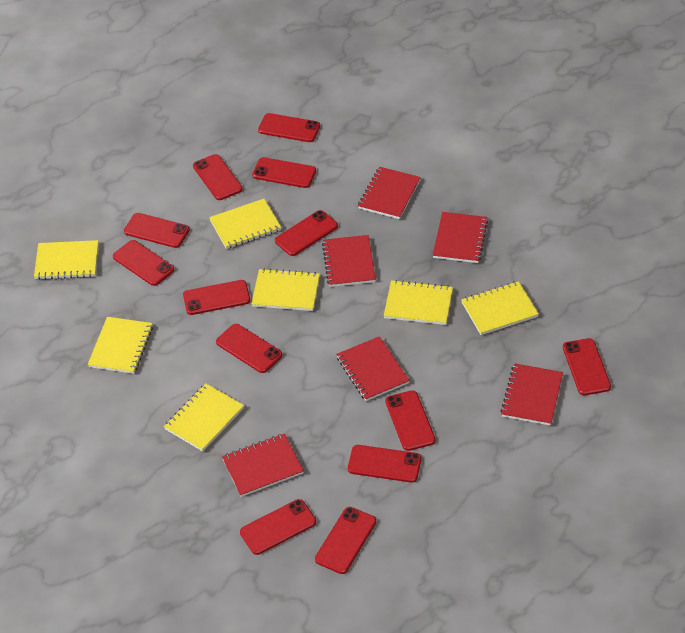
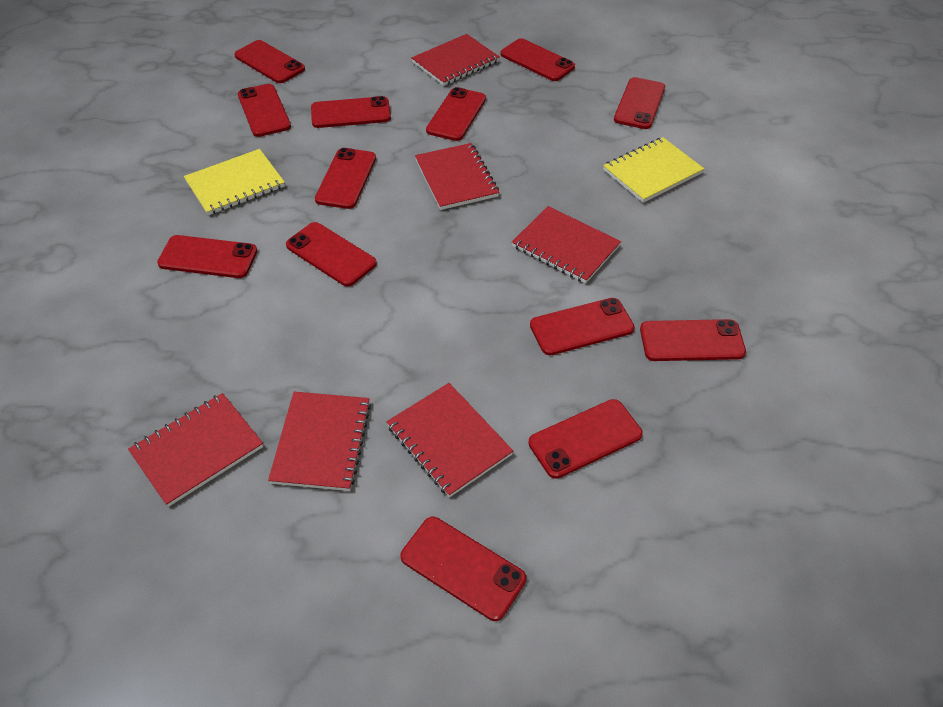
yellow notebook: [34,240,99,280] [88,317,153,374] [164,383,244,452] [209,199,281,249] [251,268,320,311] [384,280,453,325] [461,281,539,335] = 7 -> [184,149,285,215] [603,137,704,203] = 2

